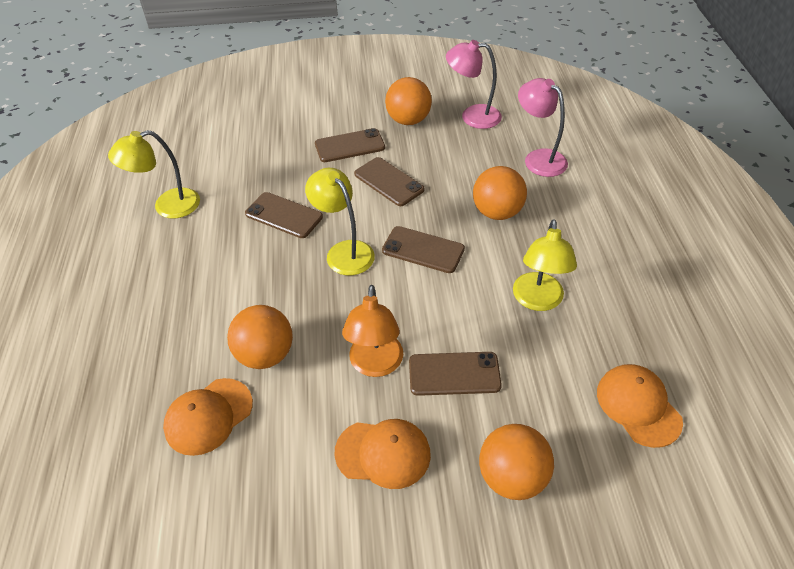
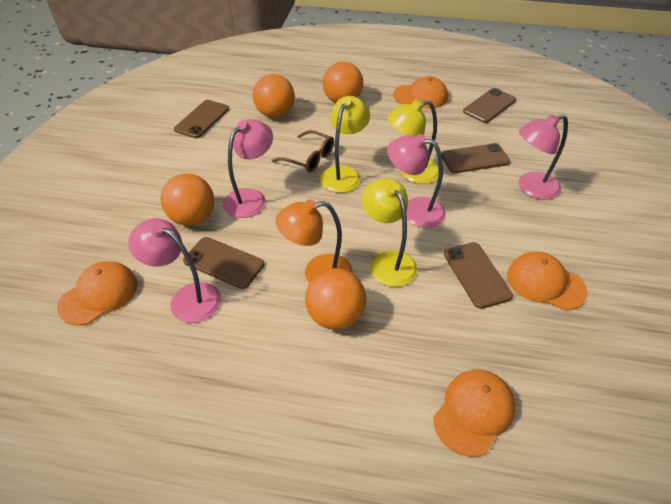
brown glasses: none = 0 -> [272,130,334,173] = 1
orange cap: [163,378,253,456] [335,419,431,489] [597,364,683,448] = 3 -> [57,261,138,326] [393,76,448,108] [433,370,516,457] [507,252,588,310] = 4
pink lamp: [446,40,502,129] [518,78,568,177] = 2 -> [128,218,221,323] [223,119,273,218] [387,134,446,228] [519,115,568,200] = 4

